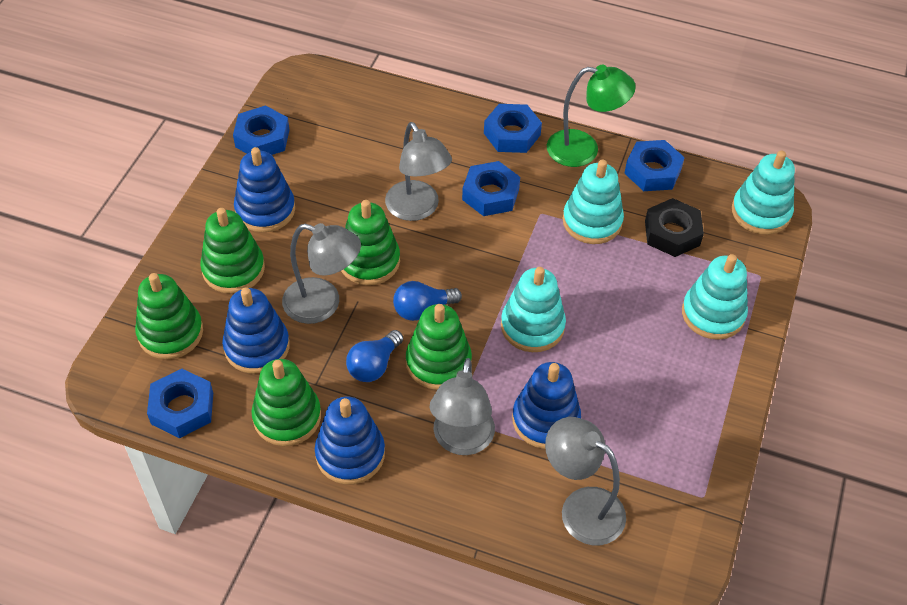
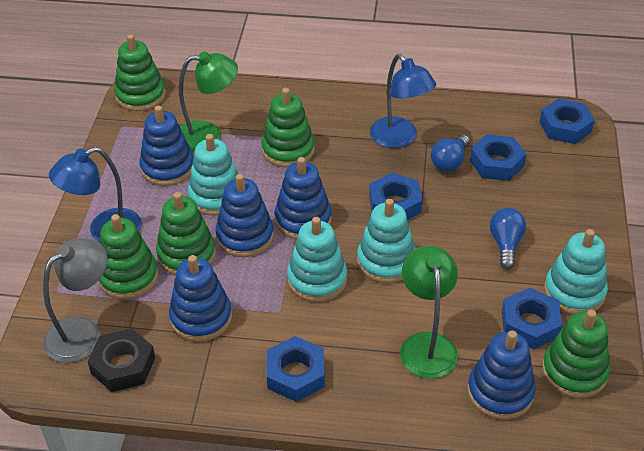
blue lamp: none = 0 -> [49,147,142,242] [370,54,436,148] = 2
blue stacking toy: [222,287,290,374] [234,147,295,232] [315,396,385,484] [512,362,581,449] = 4 -> [139,106,194,186] [169,255,232,342] [216,174,274,257] [275,157,332,239] [467,330,536,420] = 5
green lamp: [547,65,636,167] = 1 -> [179,51,238,152] [400,246,458,379] = 2
grey lamp: [282,223,361,324] [385,122,452,221] [430,358,495,455] [545,417,626,545] = 4 -> [43,238,107,363] = 1

